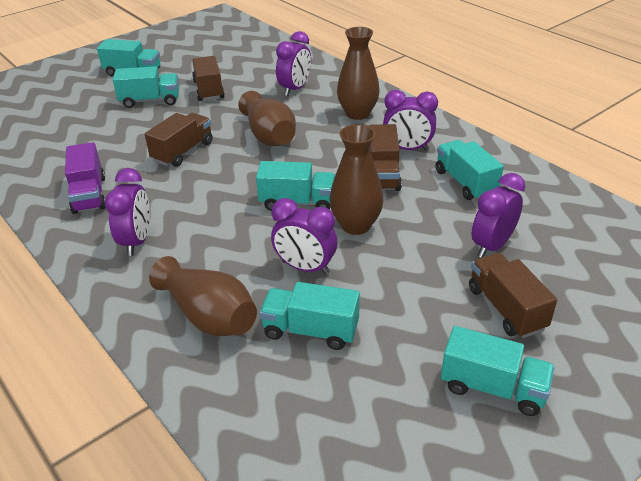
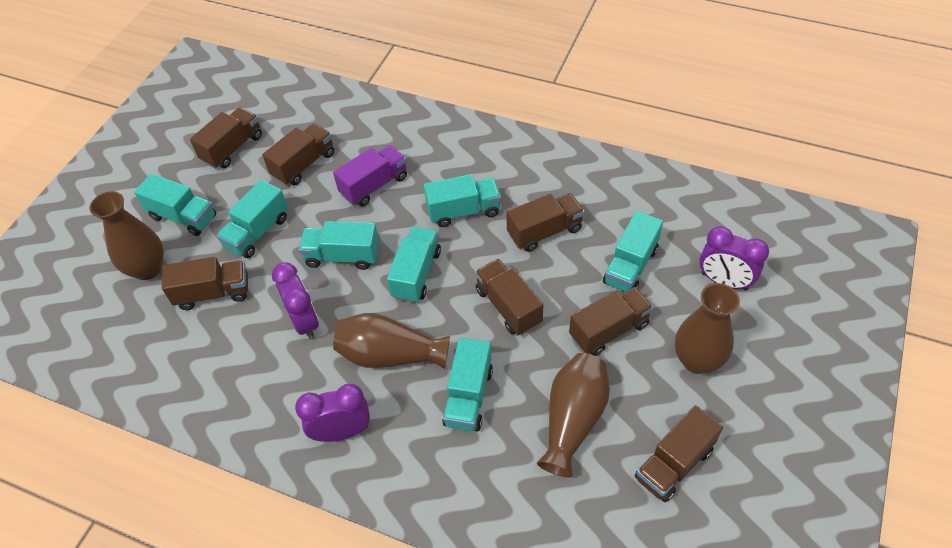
brown truck: [145,113,213,167] [192,56,225,101] [369,124,402,191] [469,253,557,338] = 4 -> [162,257,248,310] [190,107,262,169] [262,123,334,186] [475,259,544,336] [506,193,585,252] [569,287,653,356] [635,405,723,502] = 7
purple clock: [104,168,150,256] [271,198,337,274] [276,31,311,96] [383,90,438,151] [471,173,525,258] = 5 -> [272,262,319,340] [295,384,370,442] [700,226,769,291] = 3
turquoise truck: [97,39,160,76] [113,66,179,108] [256,161,335,211] [259,282,360,350] [436,140,504,200] [441,326,555,416] = 6 -> [134,174,216,236] [216,180,288,258] [299,221,379,270] [387,227,441,303] [424,174,501,227] [442,338,493,431] [603,211,663,292] = 7

